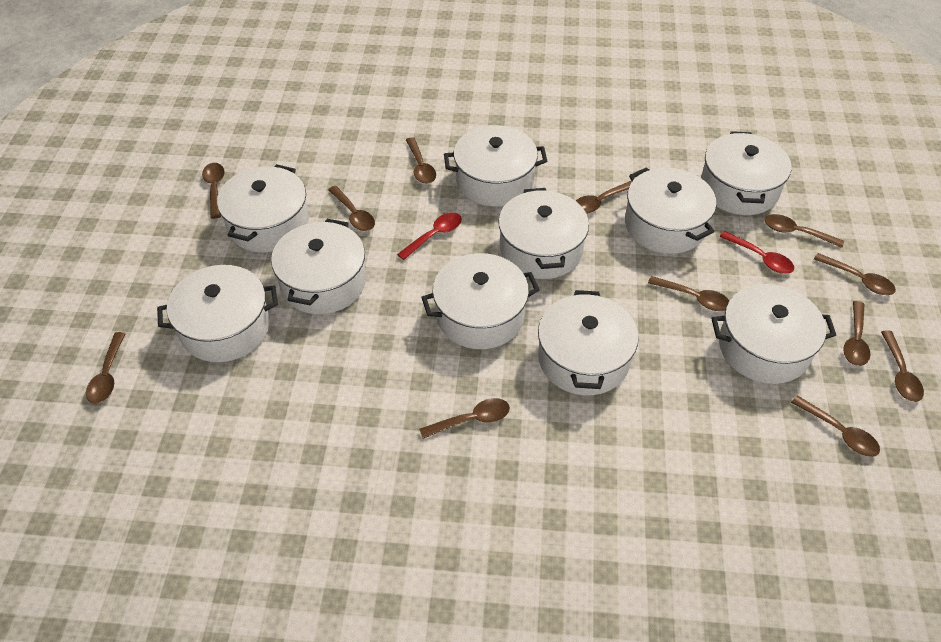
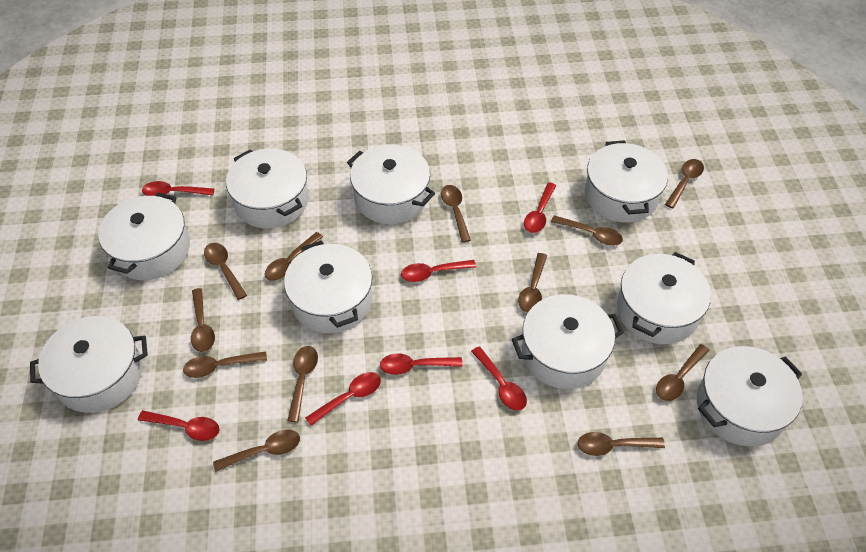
red spoon: [397,212,462,260] [719,231,794,274] = 2 -> [138,410,220,441] [142,181,214,196] [305,372,381,426] [380,353,462,375] [401,260,476,282] [471,346,527,411] [524,182,556,233] = 7
white pot: [157,265,278,362] [217,164,309,252] [271,219,366,314] [421,253,539,349] [444,125,547,207] [498,188,589,279] [538,290,639,396] [625,167,716,254] [701,131,792,215] [711,284,836,384] = 10 -> [30,316,148,413] [98,192,190,280] [226,149,309,229] [284,241,373,333] [347,145,435,224] [512,294,624,389] [585,140,668,223] [617,252,711,344] [697,346,803,446] = 9

